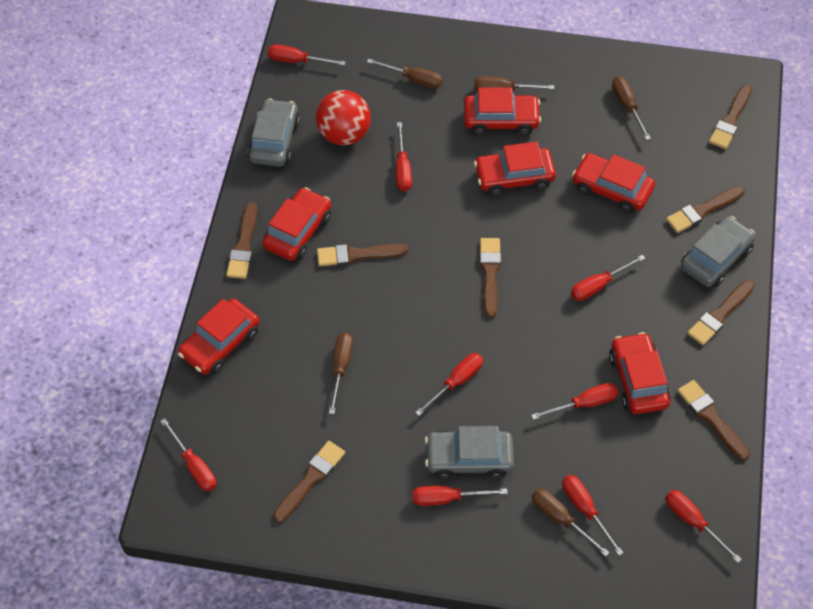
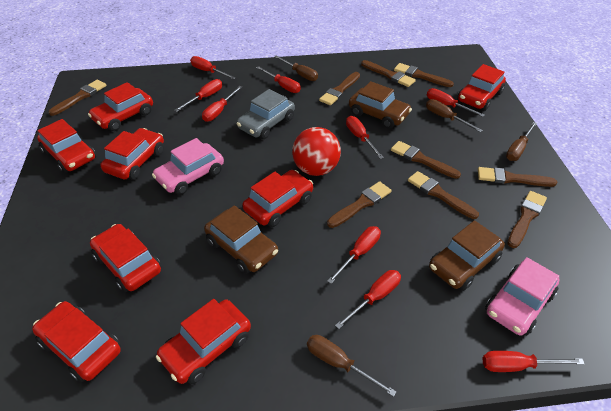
brown brush: [226,202,257,279] [273,441,345,523] [317,244,408,266] [480,238,501,318] [666,186,745,233] [677,380,750,460] [687,280,755,345] [709,85,752,149] = 8 -> [48,80,107,116] [319,72,360,105] [327,181,392,228] [361,60,416,87] [391,141,461,179] [394,63,454,87] [408,171,479,219] [478,167,557,187] [507,191,547,248] = 9
brown car: none = 0 -> [204,205,278,274] [349,81,412,129] [429,220,505,291] = 3
brown screwdriver: [329,333,353,414] [367,59,443,88] [474,76,554,91] [532,488,610,557] [612,76,651,140] = 5 -> [274,55,318,81] [307,335,397,397] [426,99,483,132] [506,122,537,161] = 4
grey car: [248,98,300,167] [425,426,514,479] [681,216,755,288] = 3 -> [237,89,295,139] = 1
pink car: none = 0 -> [152,138,224,195] [485,257,560,336] = 2
red car: [178,299,259,375] [262,187,331,261] [464,88,541,136] [474,142,556,196] [572,153,655,214] [609,332,671,414] = 6 -> [32,301,121,382] [37,119,96,173] [88,82,153,131] [90,224,162,292] [100,128,164,180] [156,299,251,384] [242,170,313,227] [457,64,506,111] = 8

